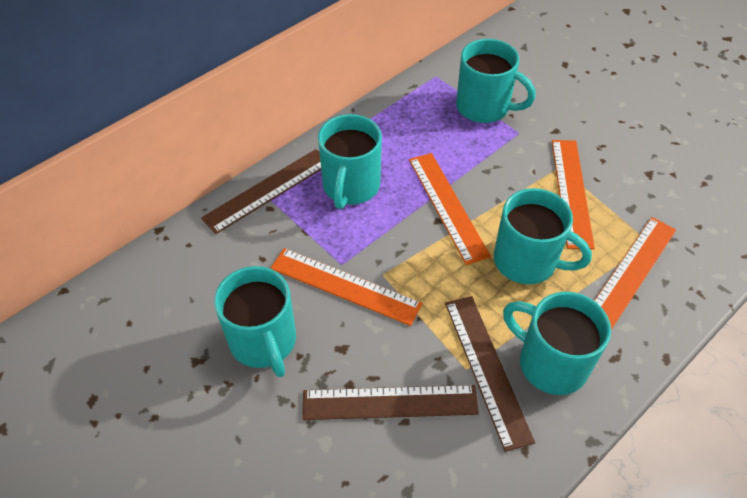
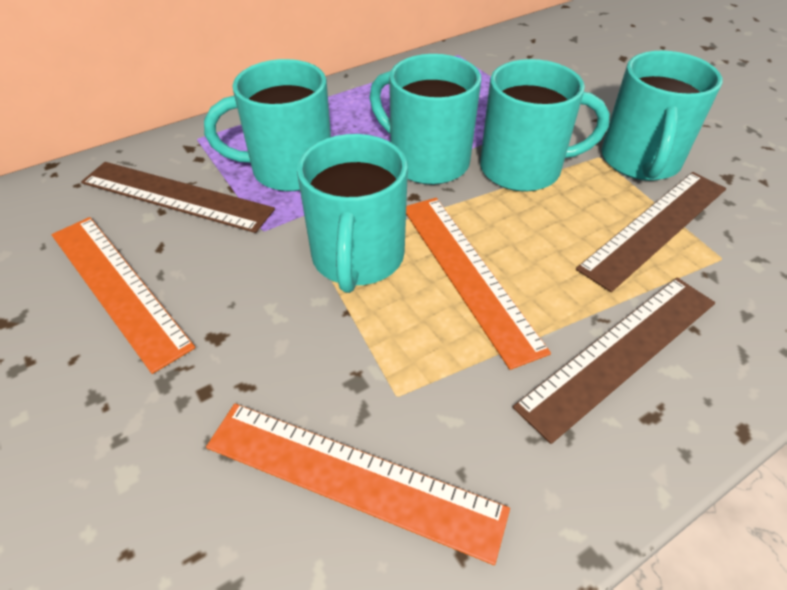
orange ruler: [270,248,422,326] [409,153,491,265] [552,140,595,250] [594,217,676,330] = 4 -> [52,217,195,374] [206,403,510,565] [406,198,551,370] = 3

